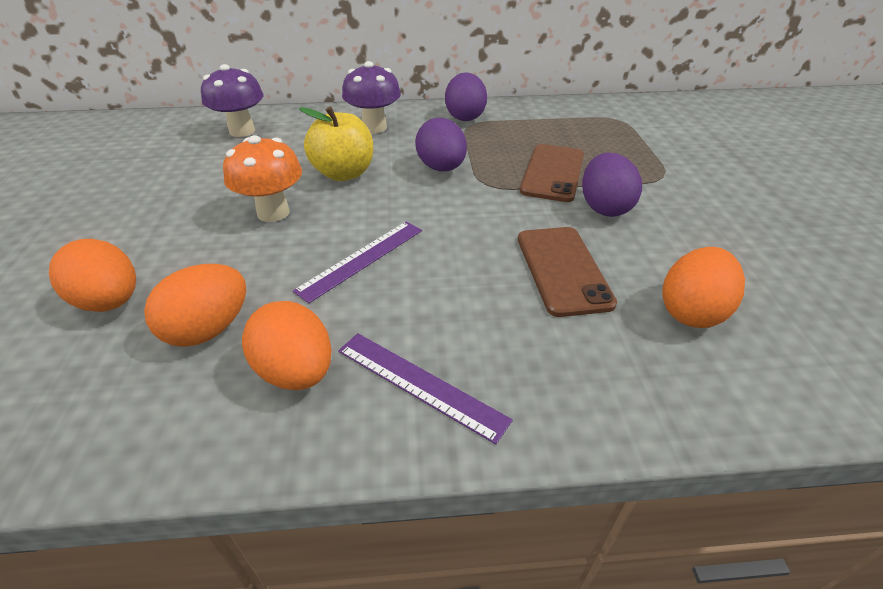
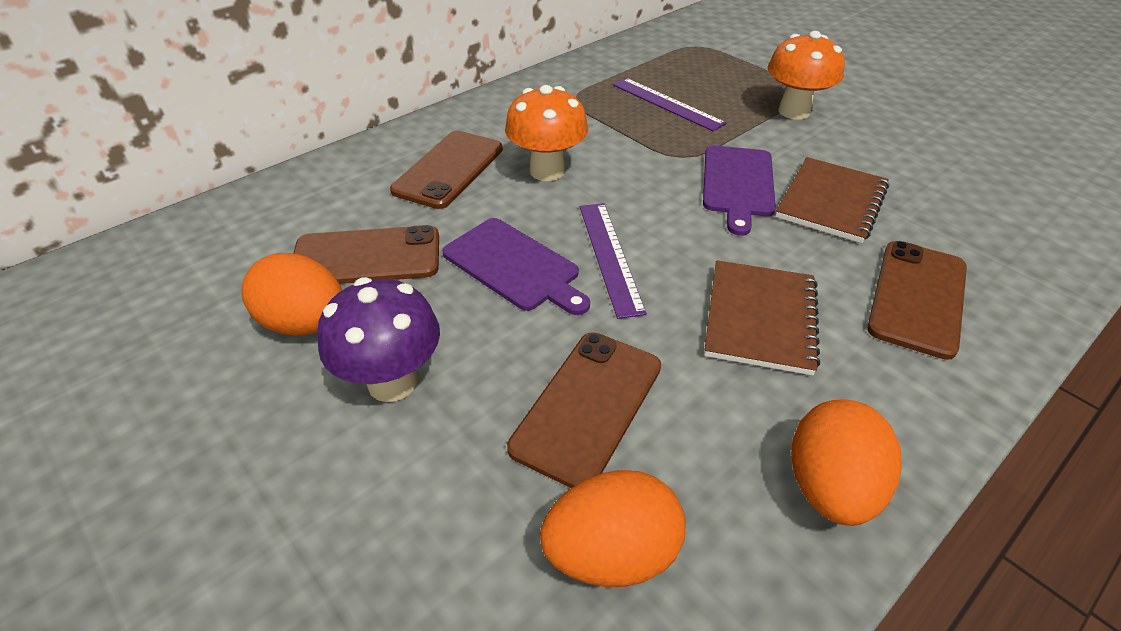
brown notebook: none = 0 -> [704,260,820,375] [775,157,889,243] = 2
brown phone: [518,227,617,317] [520,144,584,202] = 2 -> [294,225,439,284] [390,131,503,209] [507,332,661,488] [867,241,967,360] = 4
orange egg: [49,239,136,312] [144,264,246,347] [242,301,332,390] [662,247,745,328] = 4 -> [241,253,342,335] [540,470,685,587] [791,399,902,526] = 3
orange mushroom: [223,135,302,222] = 1 -> [505,85,588,181] [768,31,845,120] = 2
purple cutting board: none = 0 -> [442,218,590,315] [703,146,776,236] = 2
purple egg: [415,118,467,171] [445,72,487,121] [582,152,642,217] = 3 -> none = 0
purple mushroom: [201,64,264,137] [342,61,401,133] = 2 -> [317,277,440,402] = 1
yellow apple: [299,106,373,181] = 1 -> none = 0

